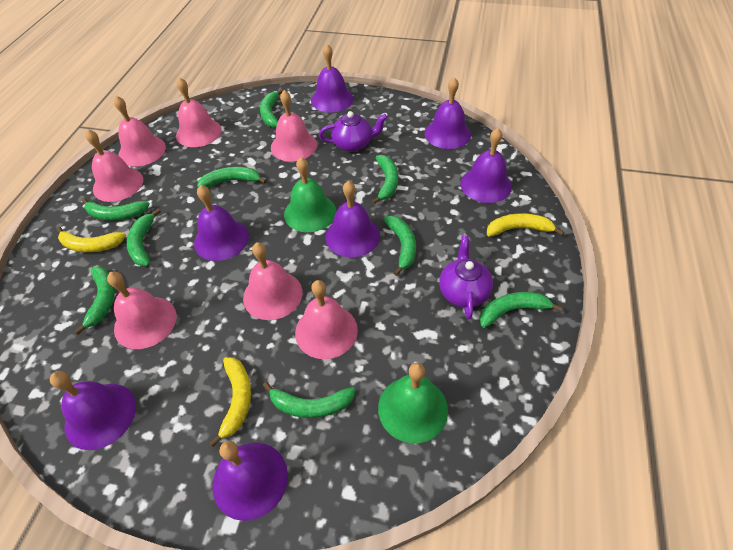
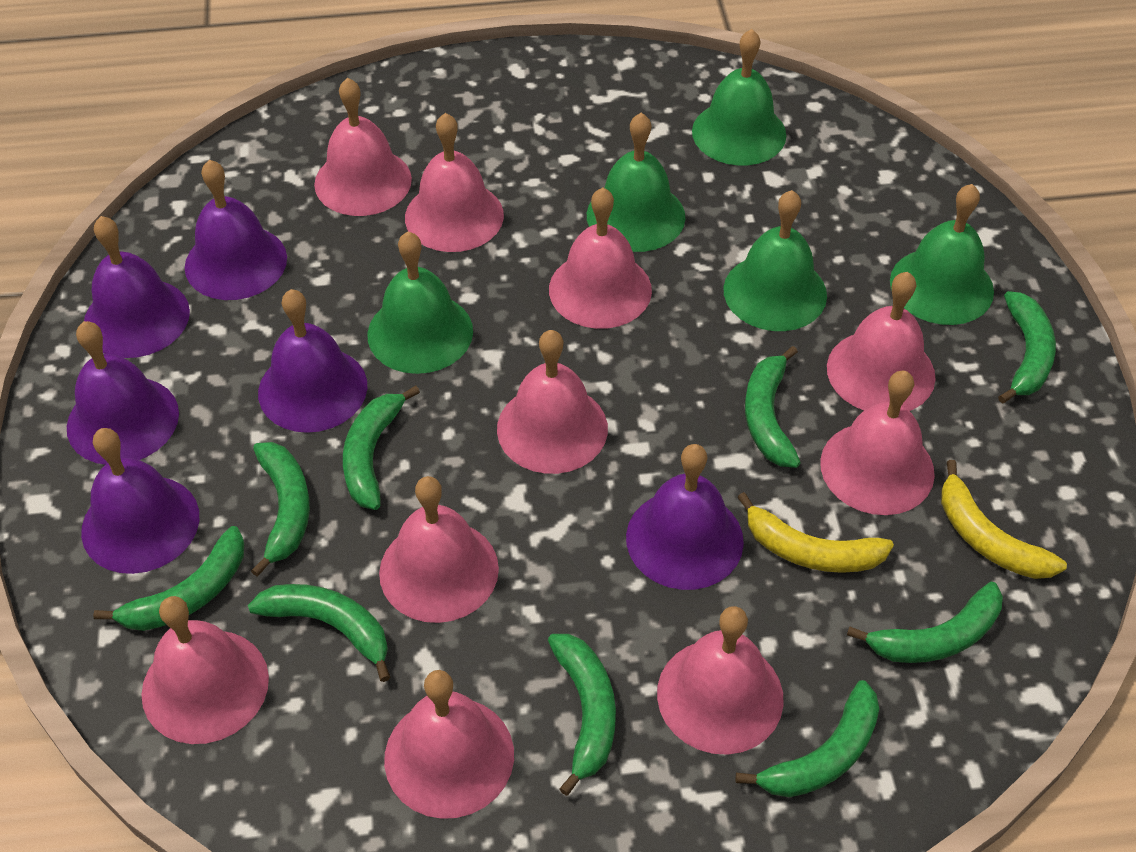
green bell: [284,157,336,232] [378,363,448,443] = 2 -> [367,232,473,374] [587,113,685,252] [692,29,786,166] [723,190,827,331] [890,184,994,325] = 5
pink bell: [85,129,143,202] [107,271,176,349] [114,96,166,167] [176,77,222,147] [243,242,303,320] [271,90,317,162] [295,280,358,359] = 7 -> [141,596,269,744] [314,78,412,216] [379,476,499,623] [384,670,514,819] [405,113,504,252] [497,330,608,474] [549,188,652,329] [657,606,784,755] [820,370,935,515] [827,272,936,411] = 10
purple bell: [50,371,136,450] [194,185,249,261] [212,441,288,521] [311,44,354,112] [326,181,380,257] [425,77,471,149] [460,128,512,203] = 7 -> [67,321,179,465] [81,428,199,574] [84,216,190,358] [185,160,287,300] [258,289,367,433] [626,444,744,590] = 6
purple teapot: [319,111,388,152] [439,235,493,319] = 2 -> none = 0
yellow banana: [56,227,126,252] [209,357,251,447] [487,213,564,236] = 3 -> [737,492,894,573] [941,460,1067,579] = 2

